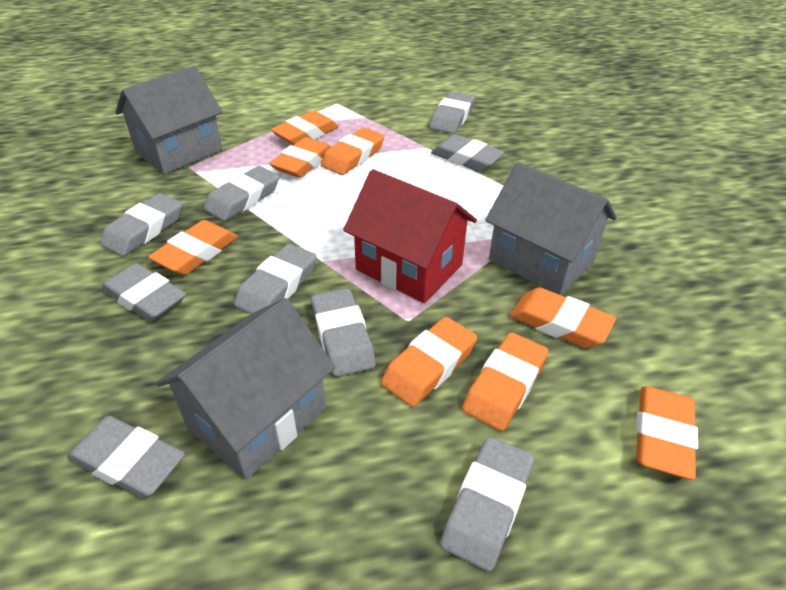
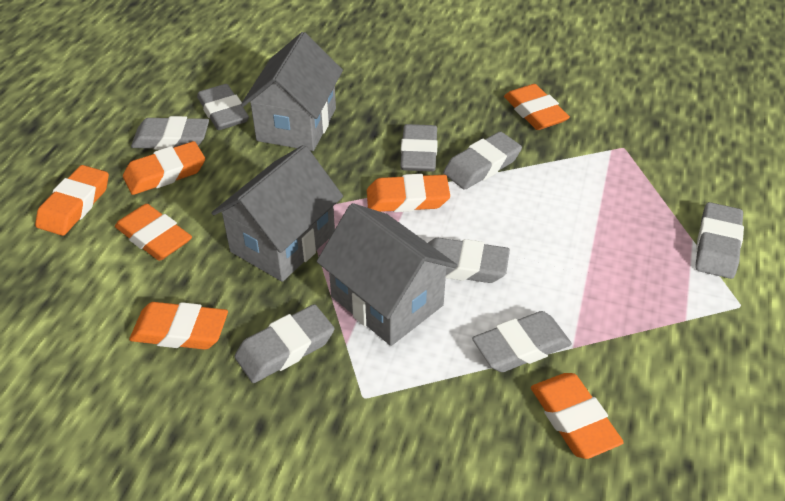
grey eraser: [67,416,185,498] [100,193,182,256] [101,263,186,322] [204,166,279,221] [234,244,317,314] [311,288,376,377] [430,92,475,134] [431,134,505,172] [440,437,534,571] = 9 -> [131,116,209,150] [197,84,249,130] [235,304,334,383] [400,124,438,172] [428,238,510,283] [443,132,522,190] [472,311,572,372] [695,202,744,279] = 8
orange eraser: [148,220,238,275] [269,137,331,178] [271,111,339,145] [321,128,385,175] [381,317,477,407] [462,332,548,431] [510,287,616,348] [636,386,698,480] = 8 -> [35,165,109,236] [115,204,192,261] [123,141,205,195] [129,302,228,350] [367,174,450,212] [504,84,570,130] [531,373,624,459] = 7
red house: [343,169,477,303] = 1 -> none = 0

